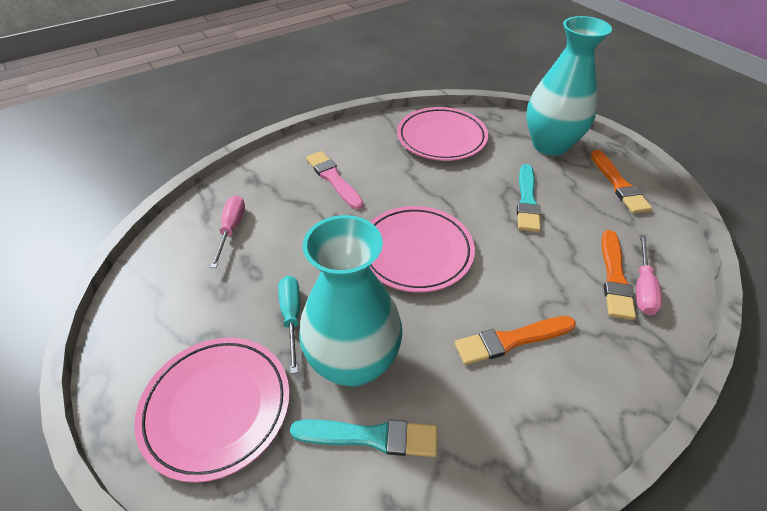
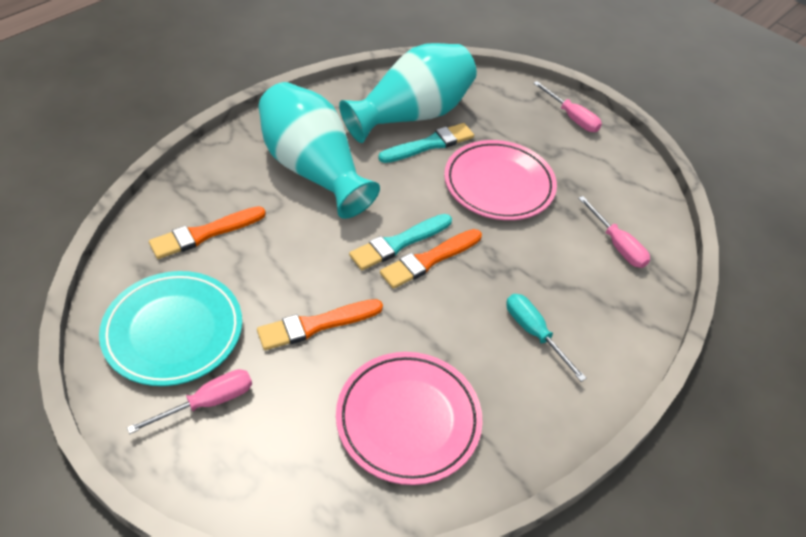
pink brush: [306,151,364,210] = 1 -> none = 0
pink plate: [134,337,290,483] [369,206,475,293] [397,107,488,161] = 3 -> [336,352,483,485] [444,140,557,220] = 2
pink screwdriver: [210,195,245,268] [636,234,662,315] = 2 -> [127,369,252,434] [533,81,602,132] [578,196,650,268] = 3
turquoise plate: none = 0 -> [99,271,242,386] = 1

